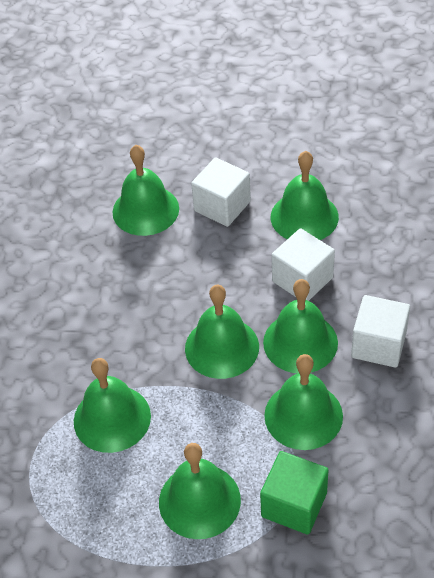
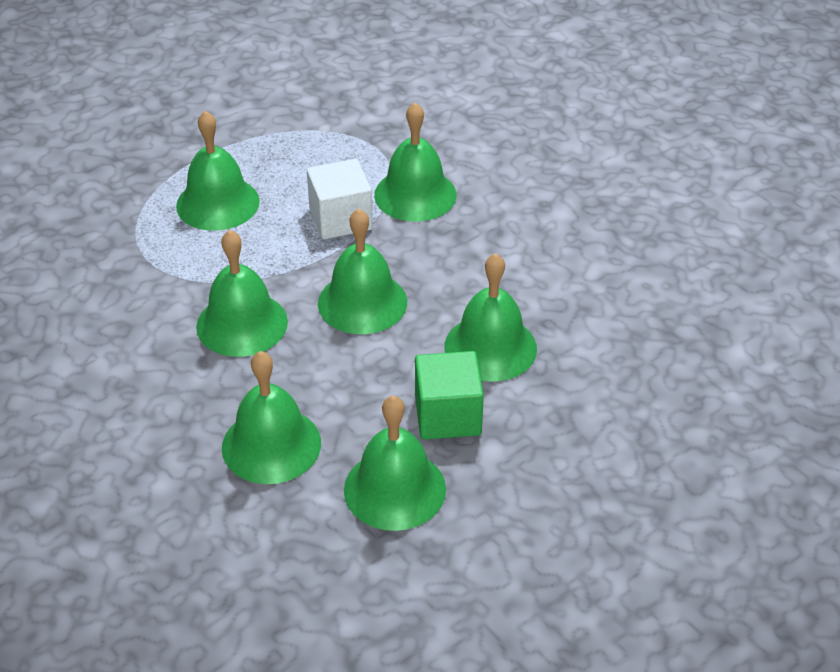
white cube: [191,157,251,227] [272,228,335,301] [351,295,410,368] = 3 -> [307,159,373,239] = 1

